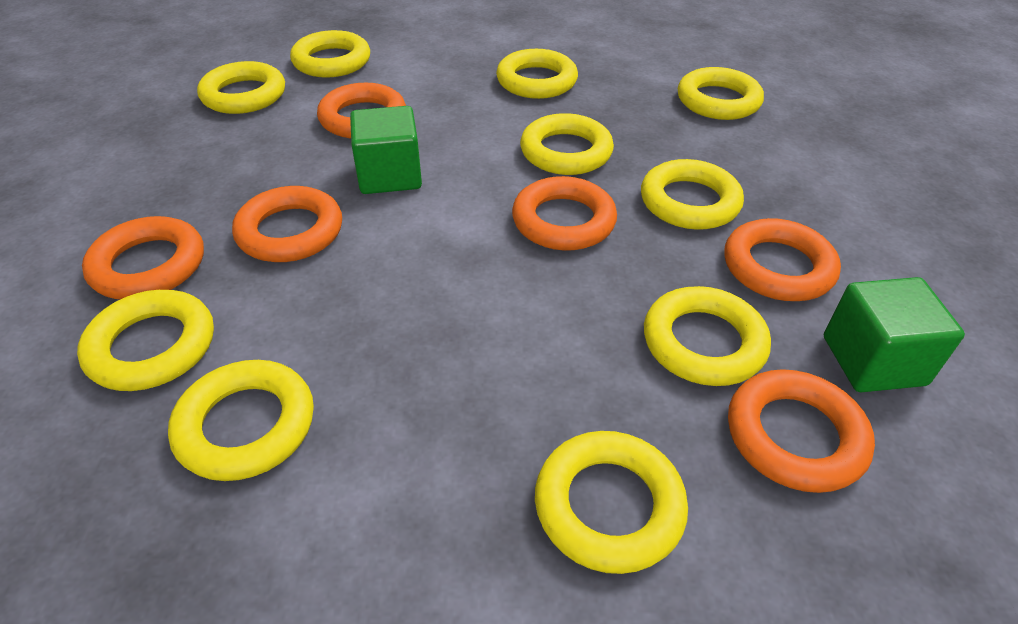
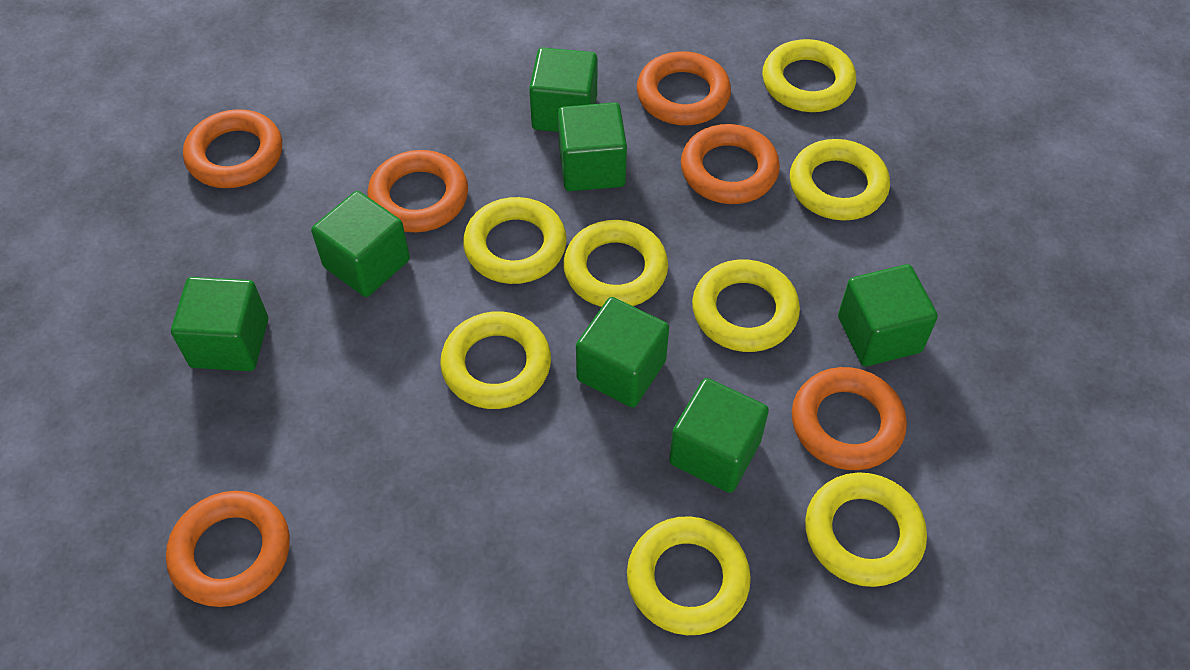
green cube: [350,106,422,194] [824,277,965,392] = 2 -> [171,277,268,371] [311,191,410,297] [529,48,597,132] [558,102,627,191] [576,297,669,408] [669,378,769,493] [838,264,938,366] = 7
yellow ring: [77,290,214,391] [168,360,314,481] [197,61,285,114] [290,30,370,78] [496,49,578,99] [520,113,614,175] [535,431,688,574] [641,159,744,230] [644,286,771,386] [678,67,764,120] = 10 -> [440,312,551,409] [463,197,567,284] [563,220,668,307] [627,516,751,635] [692,260,800,352] [762,39,856,112] [790,139,890,221] [805,472,927,587] = 8

